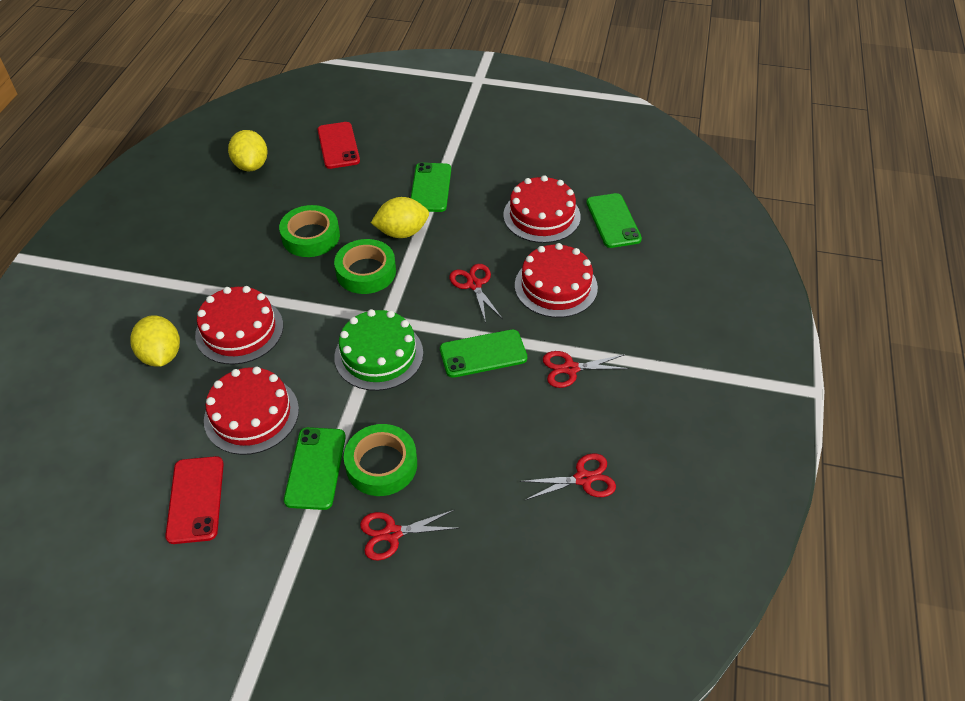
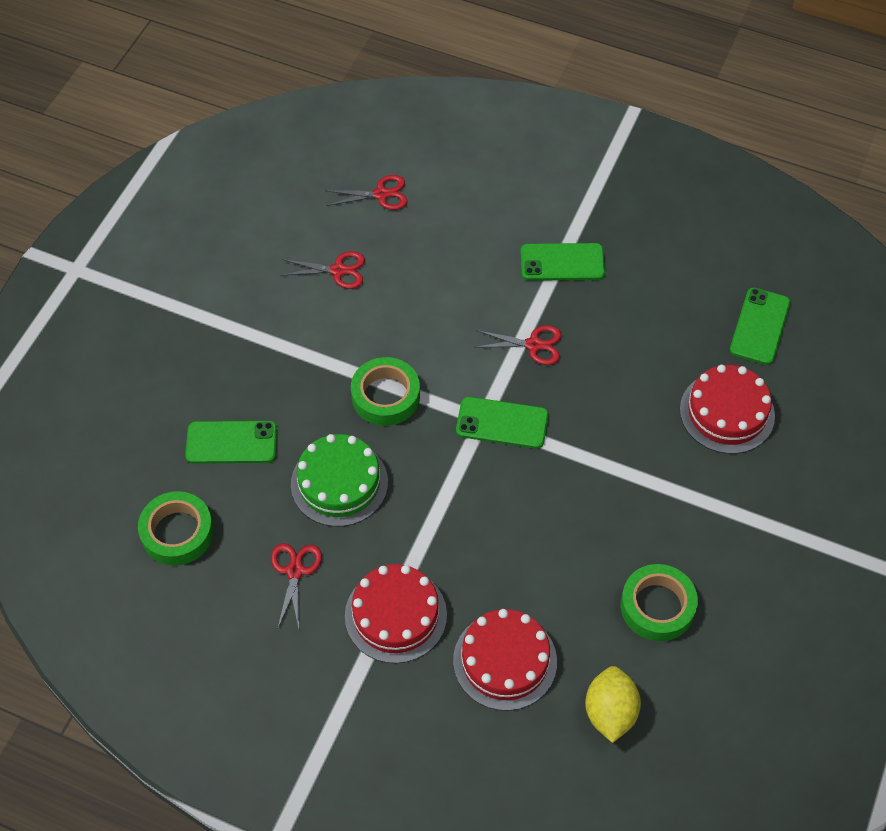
red cake: [195,286,283,364] [204,367,299,455] [503,175,581,243] [515,243,598,318] = 4 -> [345,564,447,663] [453,609,557,711] [680,365,775,454] = 3
red phone: [165,456,224,544] [317,122,360,169] = 2 -> none = 0
yellow lemon: [130,316,180,367] [228,130,268,171] [371,197,429,238] = 3 -> [585,666,641,743] = 1

